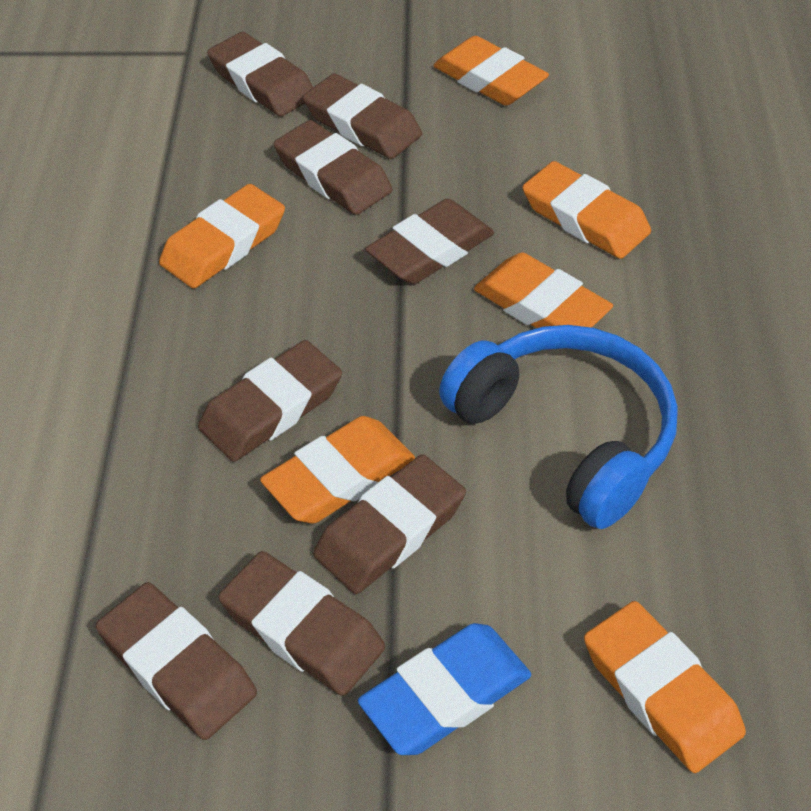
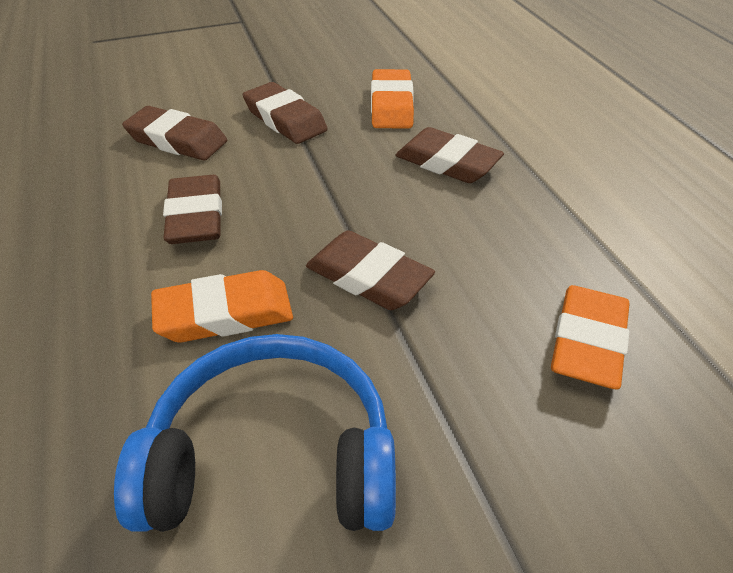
blue eraser: [358,623,531,755] = 1 -> none = 0
brown eraser: [96,582,257,740] [198,340,342,462] [207,32,313,117] [218,551,385,696] [274,120,392,215] [303,74,422,159] [313,454,466,594] [365,199,494,284] = 8 -> [122,106,227,160] [163,175,222,244] [243,82,328,144] [306,231,435,310] [395,127,504,183] = 5
orange eraser: [159,184,285,289] [260,416,415,524] [433,36,549,106] [474,253,613,328] [522,161,651,259] [584,601,746,773] = 6 -> [151,270,293,343] [371,69,414,128] [551,285,630,390] = 3

